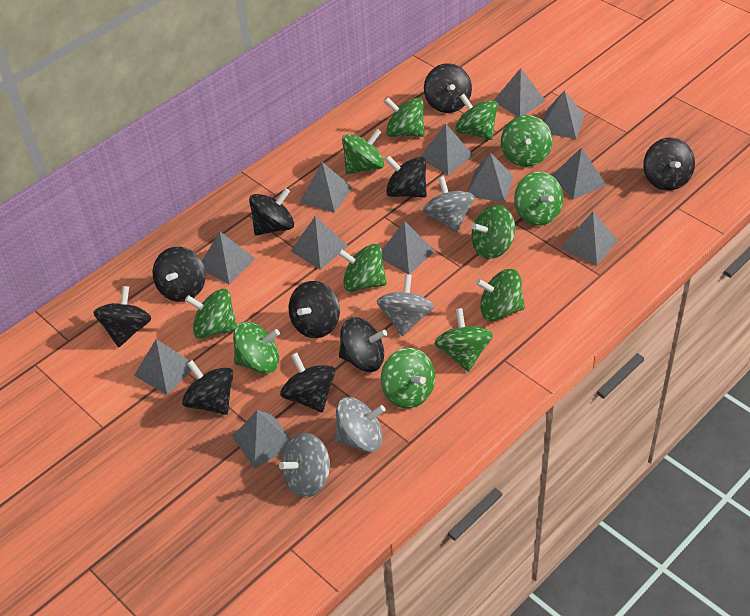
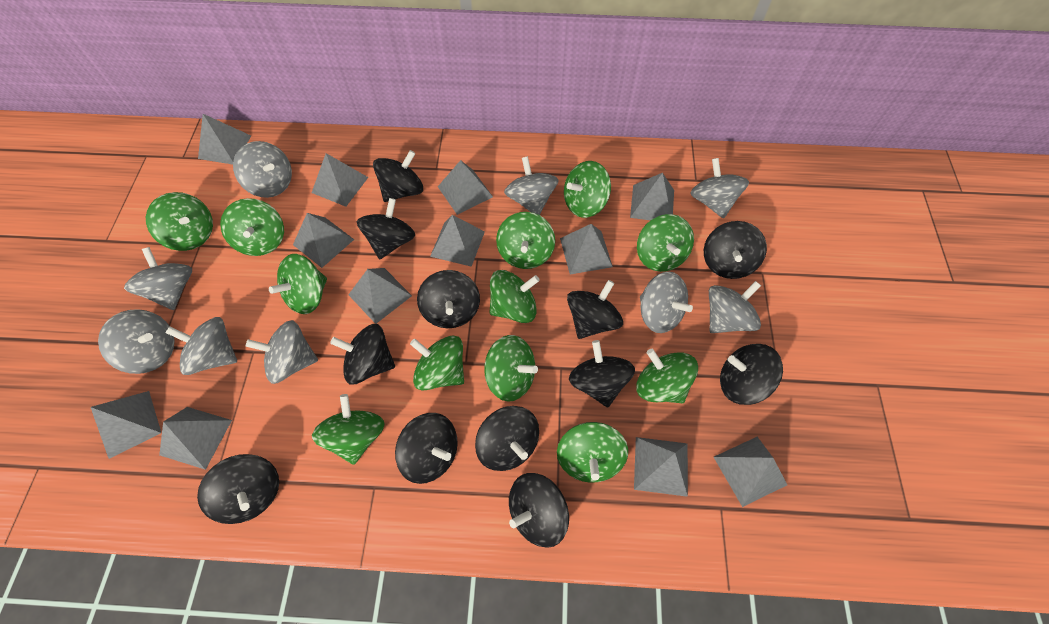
black spinning top: [93,286,151,347] [153,247,206,302] [182,360,233,415] [249,188,294,236] [280,353,335,413] [289,281,340,338] [339,317,387,372] [385,156,427,198] [424,63,472,113] [643,138,695,191] = 10 -> [197,454,279,524] [330,324,395,384] [357,198,415,259] [373,150,423,202] [395,413,458,484] [417,270,480,328] [475,406,539,471] [509,473,569,548] [567,280,623,339] [569,340,635,407] [704,221,767,279] [720,344,783,405] = 12
grey spinning top: [279,433,331,498] [335,397,385,452] [377,274,434,336] [423,176,475,233] = 4 -> [98,309,175,374] [124,247,192,310] [165,317,237,375] [233,141,292,198] [246,320,318,384] [504,156,559,215] [640,272,693,333] [690,158,749,219] [709,281,761,333] = 9

